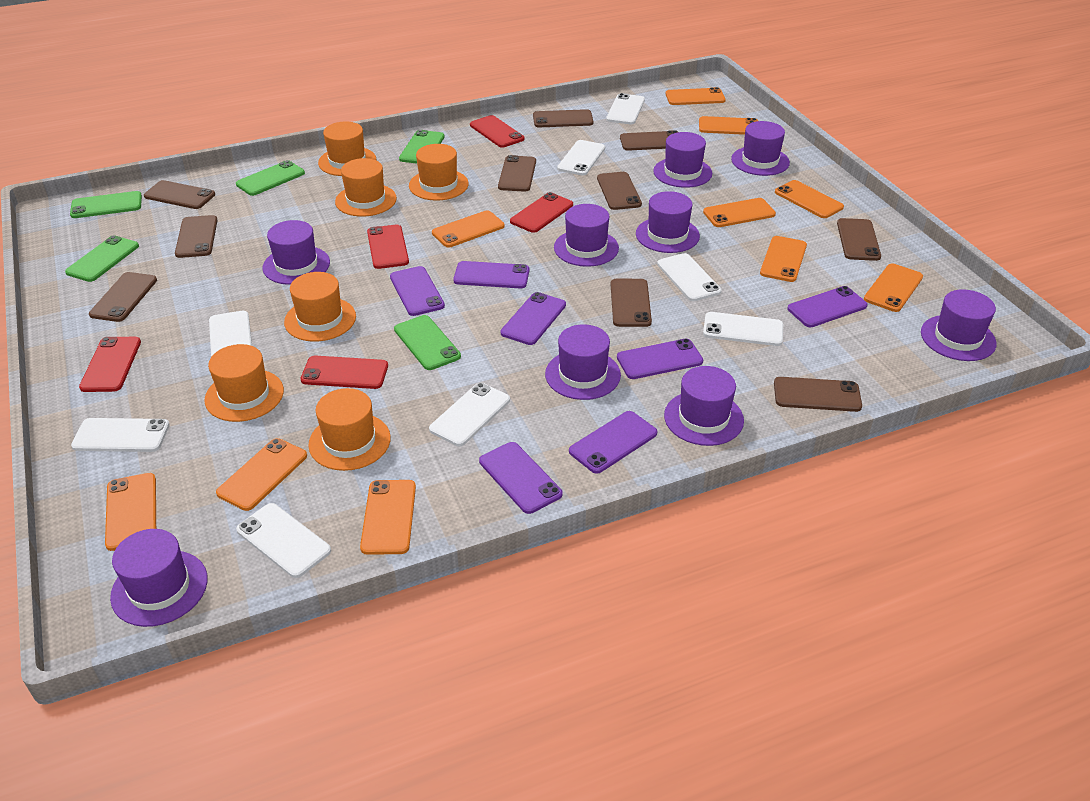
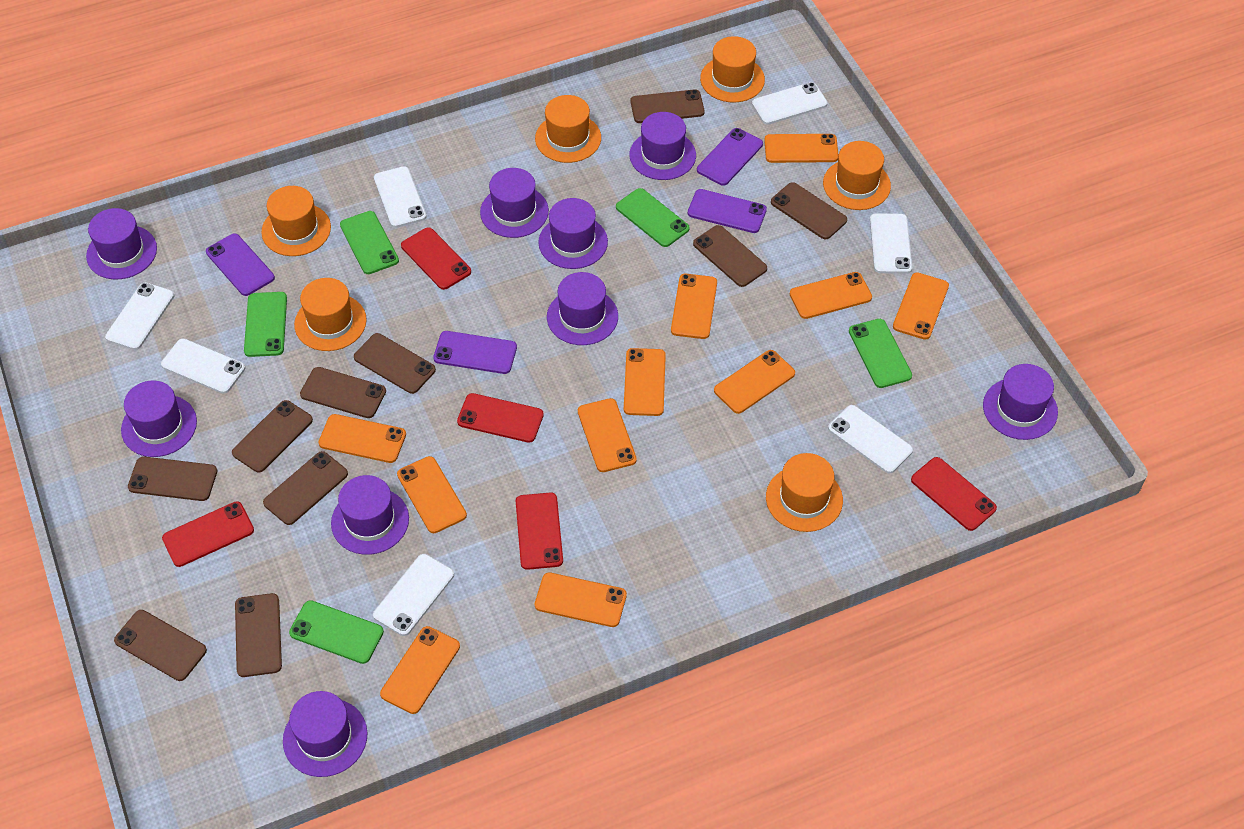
orange phone: [105,473,156,551] [216,438,307,511] [360,480,416,555] [432,210,505,247] [665,87,726,105] [699,116,758,135] [703,198,776,227] [760,236,807,282] [775,180,844,218] [864,264,923,312] = 10 -> [318,414,406,463] [380,626,460,714] [397,456,467,533] [535,572,627,627] [578,398,637,472] [624,348,666,416] [671,274,717,339] [714,350,795,414] [764,134,838,163] [790,272,872,319] [893,273,949,340] = 11
purple phone: [390,266,445,316] [453,261,529,288] [479,442,563,514] [501,292,566,345] [569,411,657,474] [617,339,703,379] [787,286,868,327] = 7 -> [206,234,275,296] [433,331,517,374] [688,189,767,233] [697,128,763,186] = 4
white phone: [71,418,170,452] [209,311,252,357] [236,503,331,578] [429,383,510,446] [557,140,605,175] [606,93,645,124] [657,253,722,301] [703,312,783,346] = 8 -> [105,282,174,350] [161,338,245,394] [373,554,454,636] [374,166,427,228] [752,82,828,125] [828,405,913,473] [870,213,912,274] = 7

